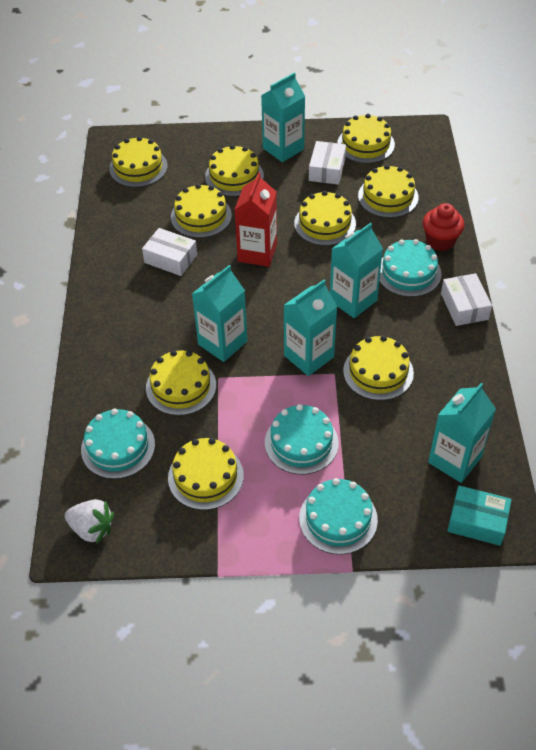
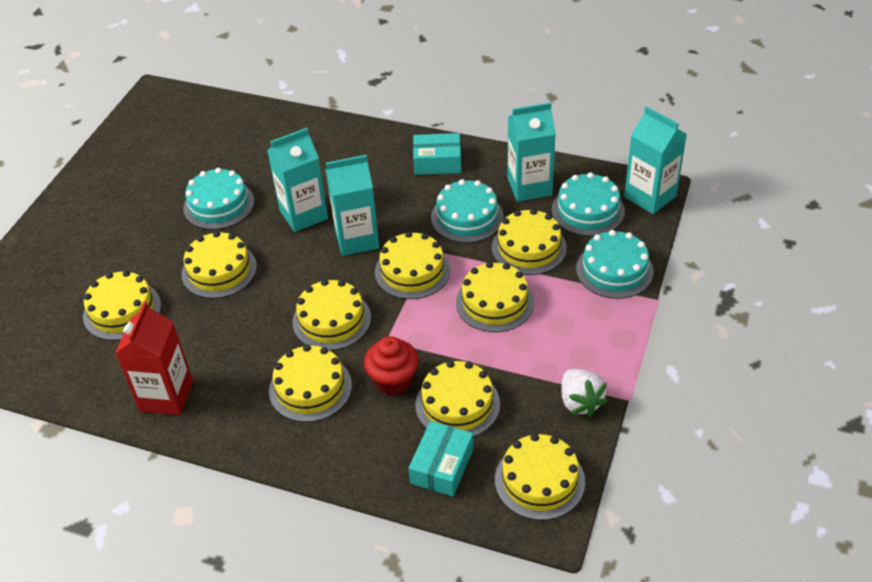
turquoise box: [448,486,512,546] = 1 -> [408,421,474,497] [413,133,461,175] = 2
turquoise carton: [192,265,247,362] [261,72,305,162] [284,280,337,376] [330,223,383,318] [428,383,496,483] = 5 -> [267,128,328,232] [326,155,380,256] [508,102,556,202] [624,106,687,214] = 4
white box: [142,228,197,276] [309,141,346,185] [441,273,492,326] = 3 -> none = 0

